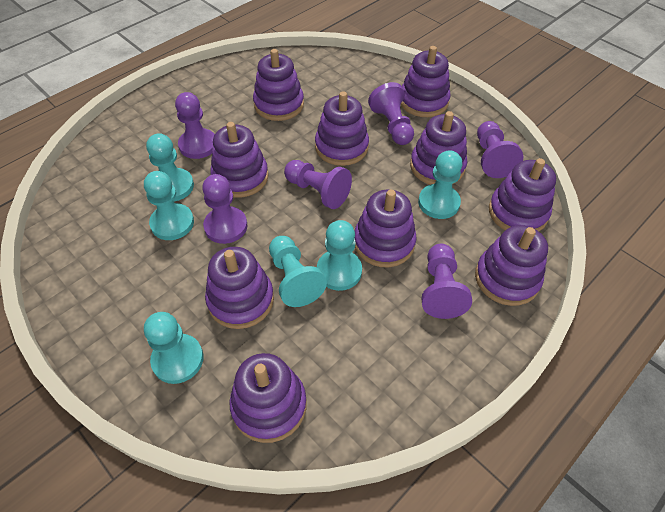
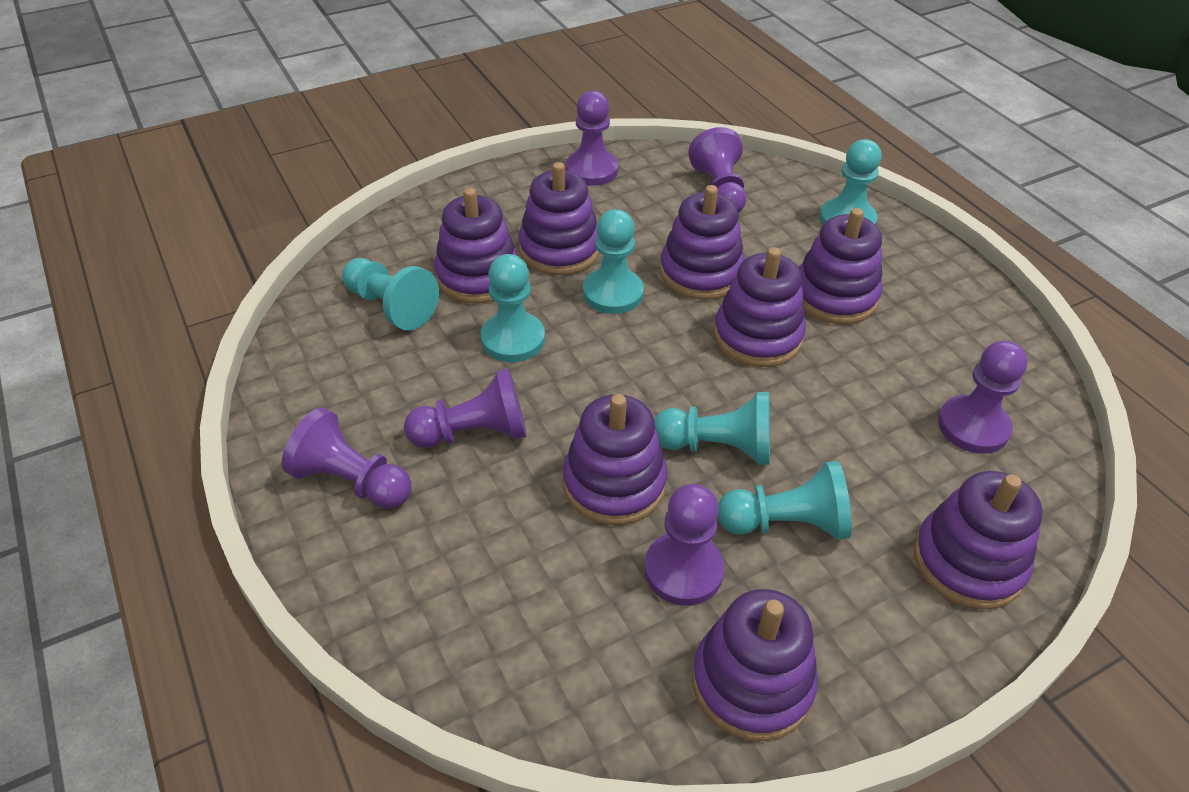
purple stacking toy: [205,247,274,329] [210,122,268,198] [229,353,306,443] [253,49,304,121] [315,91,369,166] [354,190,416,268] [401,46,451,117] [410,111,467,185] [475,225,548,306] [489,158,556,231] = 10 -> [434,188,518,303] [518,162,600,275] [563,394,667,525] [660,185,744,300] [692,589,818,741] [714,247,806,367] [799,208,882,324] [913,471,1042,609] = 8

